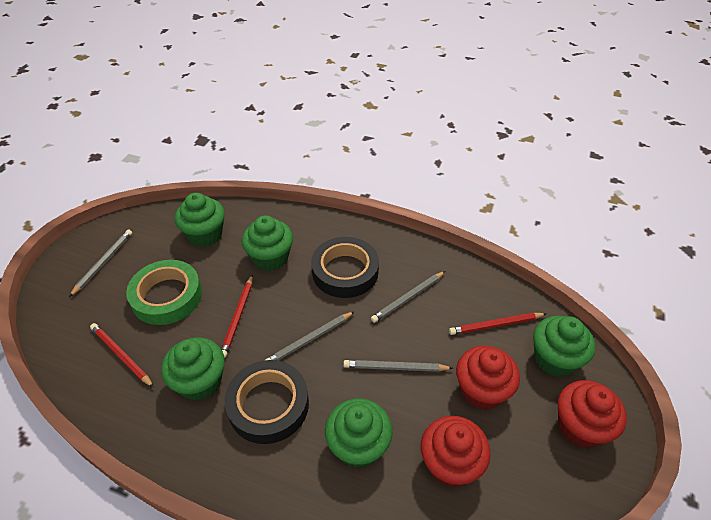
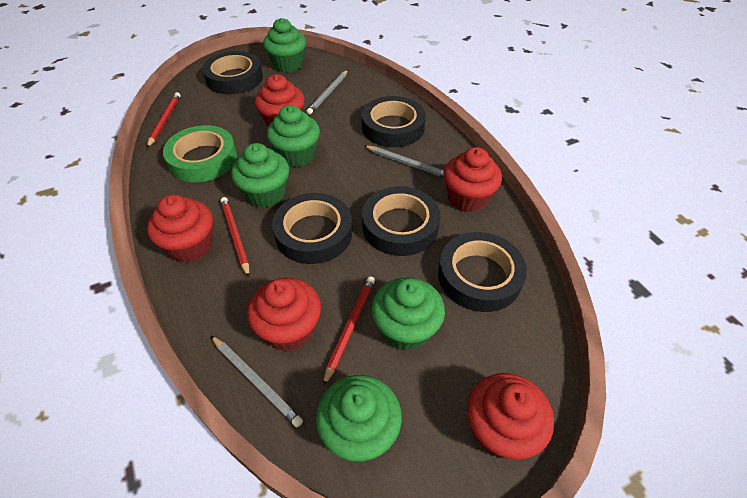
black tape: [225,360,309,444] [311,237,379,298] = 2 -> [202,51,263,94] [272,193,352,264] [362,96,426,147] [362,186,440,256] [438,232,527,312] = 5
grey pencil: [69,230,132,297] [265,311,355,360] [343,360,453,372] [371,271,445,323] = 4 -> [211,336,303,427] [306,70,348,114] [365,145,444,178] = 3
red cupcake: [421,416,491,487] [456,346,520,410] [558,380,627,448] = 3 -> [147,195,213,263] [247,278,321,351] [255,74,305,127] [443,147,502,212] [467,373,554,459] = 5

